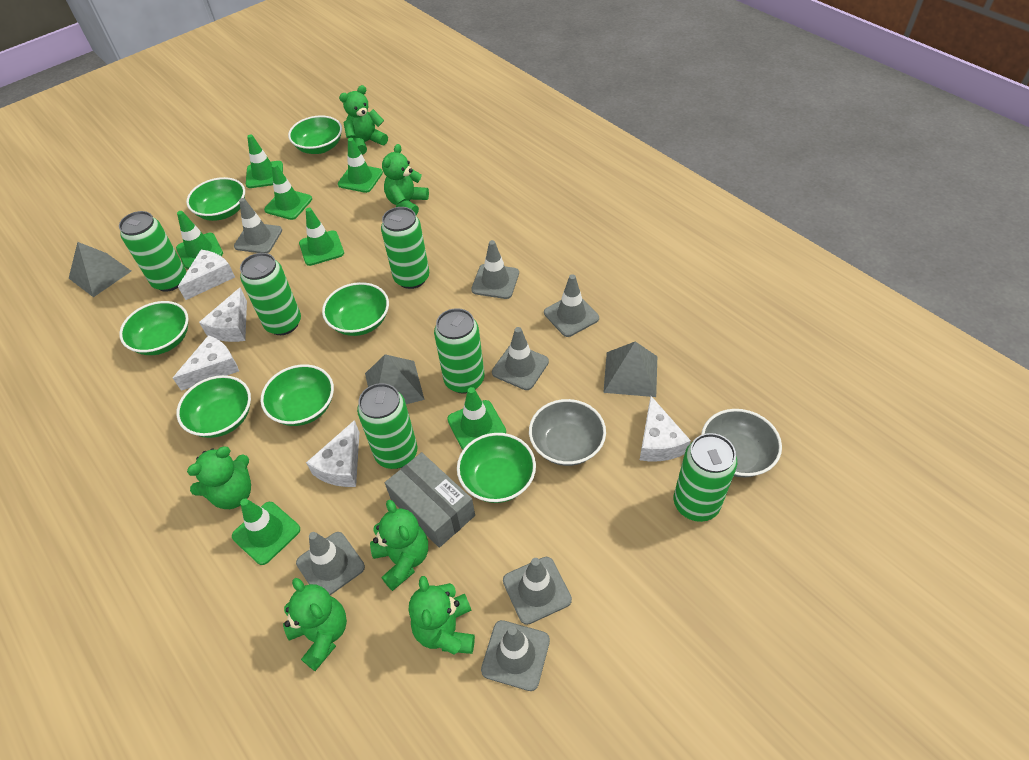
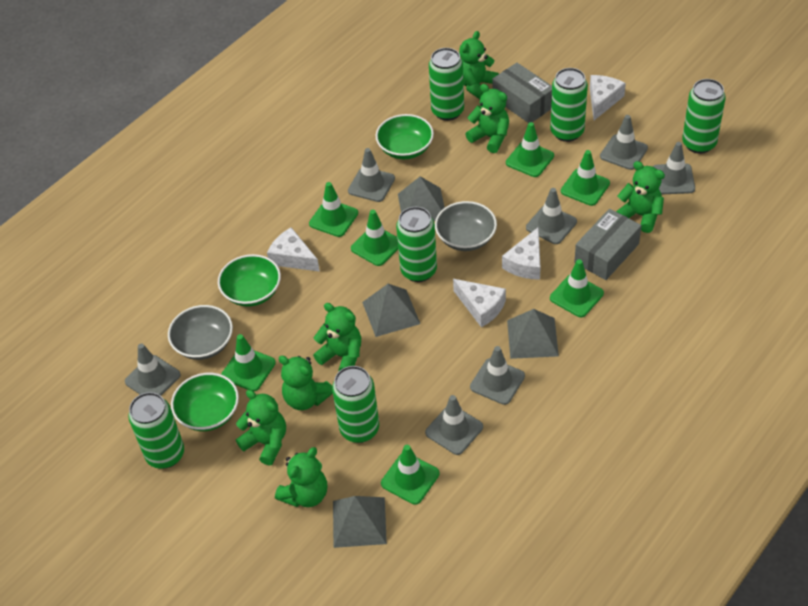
green bowl: [119,301,189,355] [176,375,251,438] [186,177,245,221] [261,364,334,426] [288,115,342,154] [322,282,389,336] [457,433,536,503] = 7 -> [171,373,239,431] [218,254,281,307] [376,114,434,159] = 3
green teddy bear: [187,447,251,509] [283,578,347,671] [339,85,388,155] [370,500,428,591] [382,144,429,215] [409,576,475,654] = 6 -> [236,390,286,465] [275,447,327,507] [279,355,333,410] [313,303,361,371] [459,31,499,99] [465,84,509,153] [616,161,665,233] = 7
grey box: [385,452,475,548] = 1 -> [492,63,552,123] [574,209,642,280] = 2
grey pyramid: [69,242,131,297] [365,354,425,404] [603,341,657,397] = 3 -> [333,496,387,548] [362,284,420,337] [398,176,445,221] [507,309,559,359] = 4
white cheese: [173,335,239,391] [178,250,235,300] [199,287,247,342] [306,420,360,487] [640,396,691,461] = 5 -> [267,227,320,272] [453,279,506,327] [502,227,541,280] [590,75,626,120] = 4

